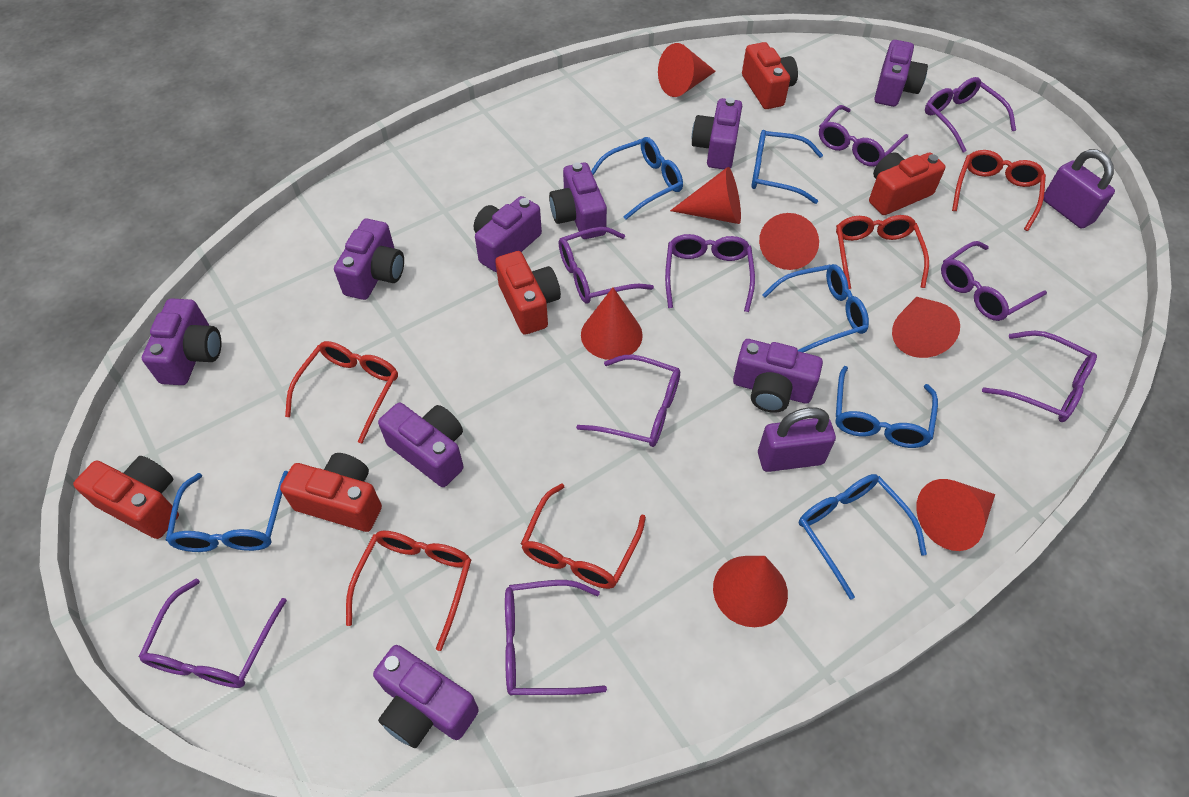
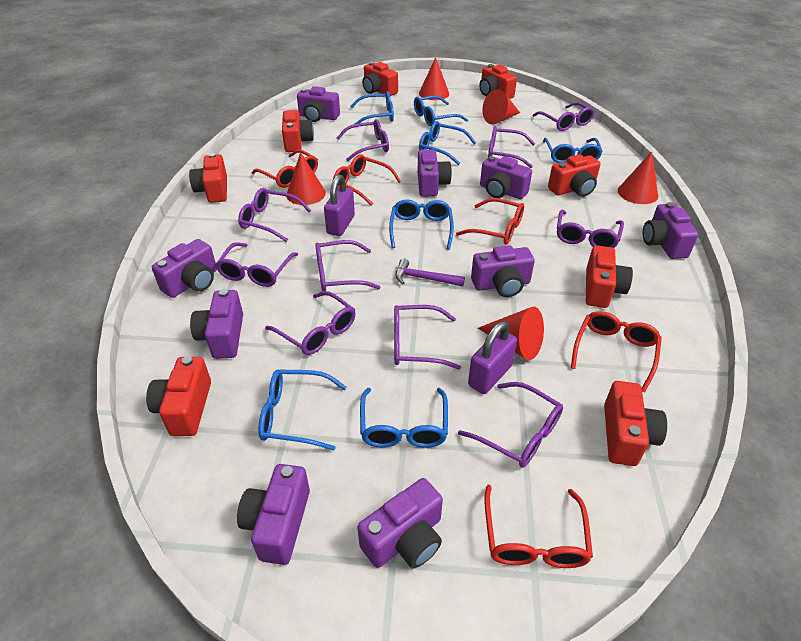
blue glasses: [165,471,288,552] [591,137,683,220] [751,130,823,204] [762,264,869,352] [799,474,927,600] [835,366,938,448] = 6 -> [258,369,347,450] [350,91,394,124] [360,388,448,448] [389,200,454,250] [414,96,468,126] [419,121,476,165] [543,138,603,163] = 7
purple glasses: [139,578,287,688] [505,580,607,696] [559,227,654,304] [576,355,680,447] [665,234,755,312] [819,105,908,167] [925,77,1016,153] [941,241,1047,321] [982,331,1097,422] = 9 -> [216,242,298,287] [238,188,311,242] [265,291,355,355] [315,240,381,291] [336,119,389,161] [394,305,461,370] [458,382,563,468] [488,126,535,168] [532,102,595,131] [557,210,624,248] = 10
purple hammer: none = 0 -> [396,259,465,287] = 1
red camera: [73,456,179,539] [280,453,382,532] [495,251,561,335] [742,42,798,109] [869,152,946,215] = 5 -> [146,356,211,436] [189,153,227,203] [282,110,314,152] [362,62,398,96] [479,64,517,99] [548,154,600,197] [586,245,633,308] [604,381,667,466] = 8
red cone: [581,287,643,360] [658,43,716,97] [670,167,741,224] [713,556,788,627] [759,213,819,270] [892,297,960,358] [916,479,995,551] = 7 -> [287,152,326,205] [419,57,449,100] [478,307,544,360] [482,89,520,125] [618,151,658,204] = 5

